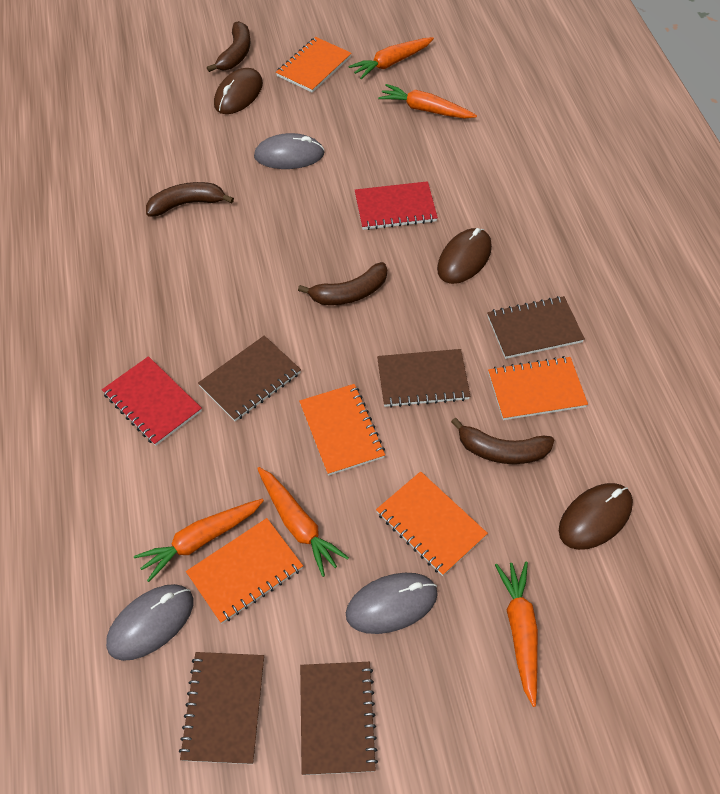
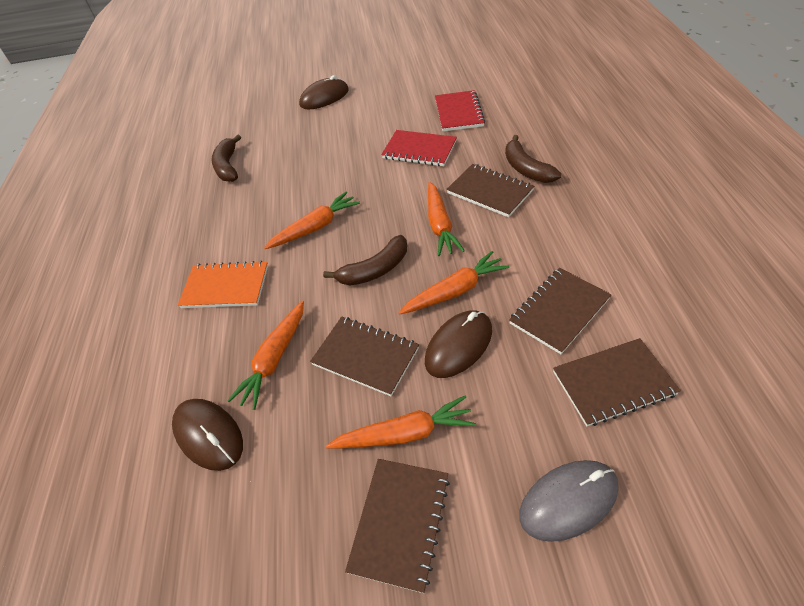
brown banana: [146,182,234,217] [207,21,251,72] [298,262,387,305] [451,417,554,464] = 4 -> [211,135,241,182] [323,235,407,286] [505,135,561,183] = 3
grey mouse: [106,584,193,661] [254,133,324,169] [346,573,438,634] = 3 -> [519,460,619,542] = 1
orange notebook: [186,518,303,624] [276,37,352,93] [299,384,385,476] [376,471,488,576] [488,356,588,420] = 5 -> [178,261,268,308] = 1

